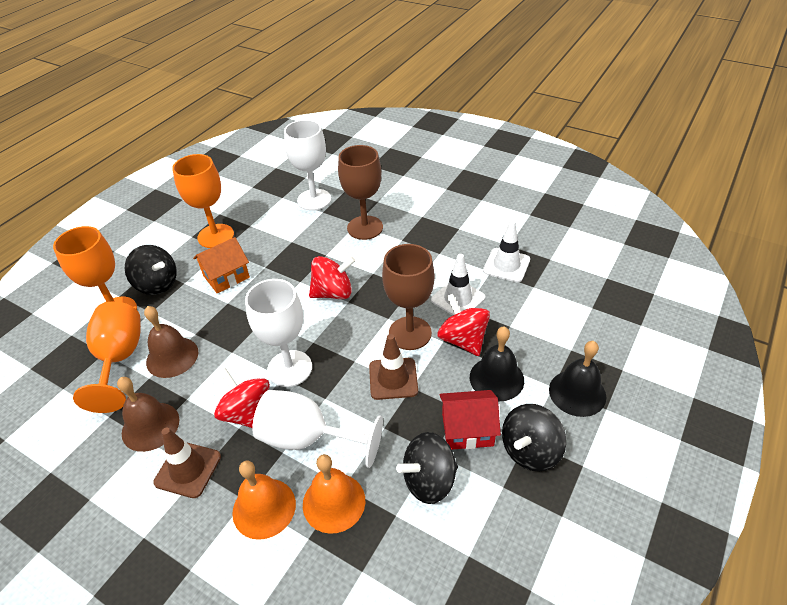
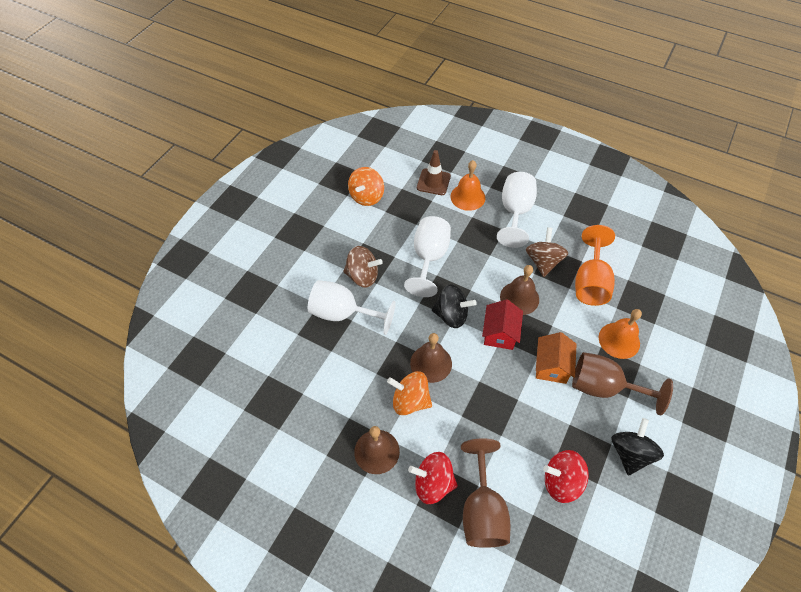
black bell: [470,327,524,402] [549,341,606,417] = 2 -> none = 0
black spinning top: [125,245,177,295] [396,432,458,504] [502,404,566,472] = 3 -> [432,284,476,328] [611,418,664,475] = 2
brown bell: [117,377,179,452] [144,306,198,378] = 2 -> [354,426,400,474] [410,333,452,383] [500,265,539,315] = 3
brown spinning top: none = 0 -> [344,246,383,288] [526,227,568,277] = 2
brown traffic cone: [153,428,221,498] [369,334,418,400] = 2 -> [417,150,451,195] = 1
orange goblet: [53,226,137,310] [73,301,141,413] [172,154,234,248] = 3 -> [575,225,615,306] = 1
orange spinning top: none = 0 -> [348,167,384,206] [387,371,432,415] = 2
red spinning top: [214,368,270,428] [309,256,355,299] [438,294,490,356] = 3 -> [408,452,458,504] [543,450,588,503] = 2
white traffic cone: [431,254,485,315] [483,220,530,282] = 2 -> none = 0

